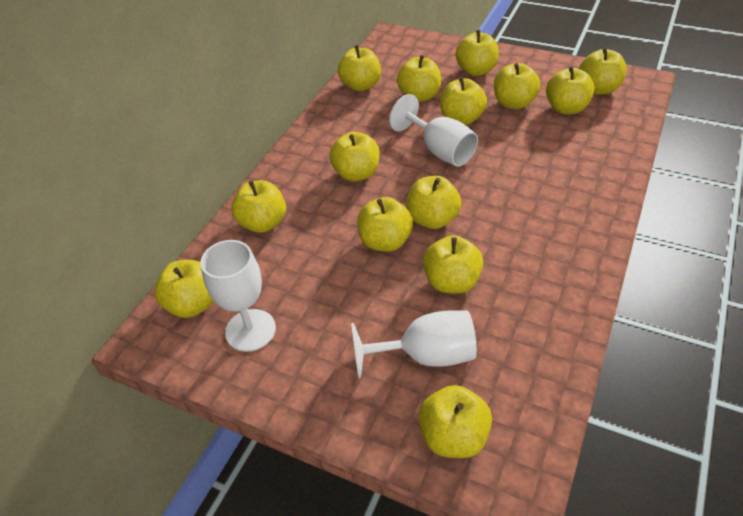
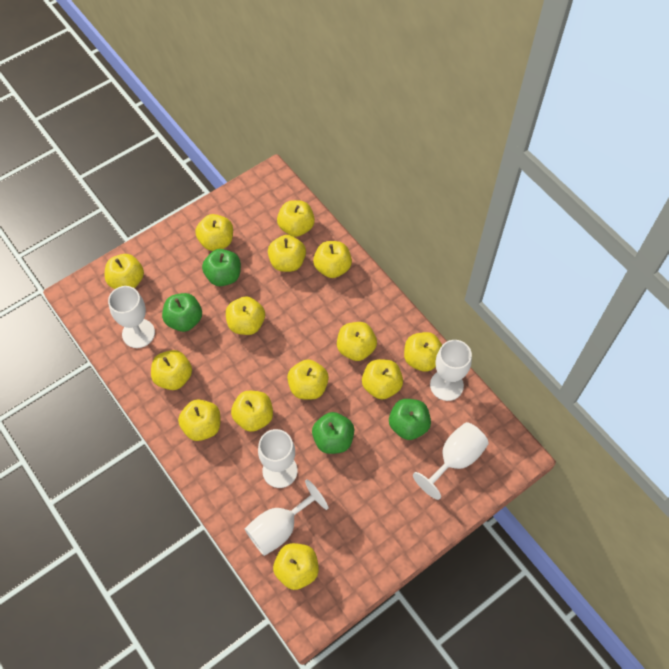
green apple: none = 0 -> [162,293,202,332] [202,249,241,286] [312,412,354,454] [389,399,431,440] = 4
white goblet: [200,240,276,352] [351,310,477,378] [389,94,478,167] = 3 -> [108,286,155,348] [245,479,329,556] [258,429,298,488] [413,422,489,500] [430,340,472,401] = 5

